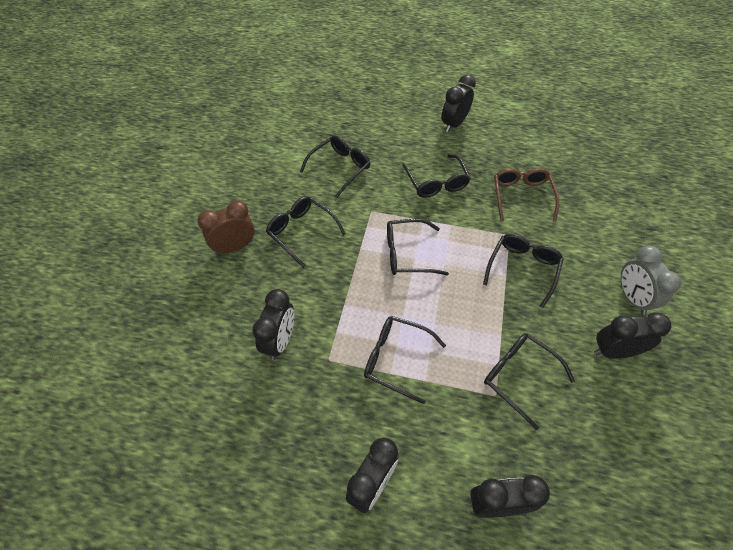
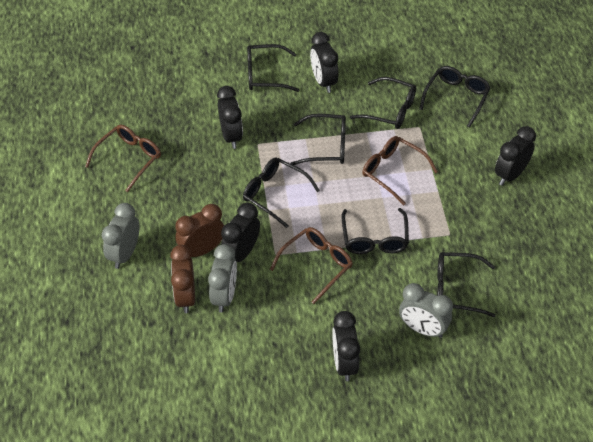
brown clock: [198,200,255,254] = 1 -> [170,245,195,313] [176,204,224,257] = 2
brown glasses: [494,168,559,221] = 1 -> [85,125,161,192] [270,227,353,304] [362,136,438,205] = 3
grey clock: [621,246,682,315] = 1 -> [102,203,139,269] [208,244,237,313] [399,283,453,338] = 3

